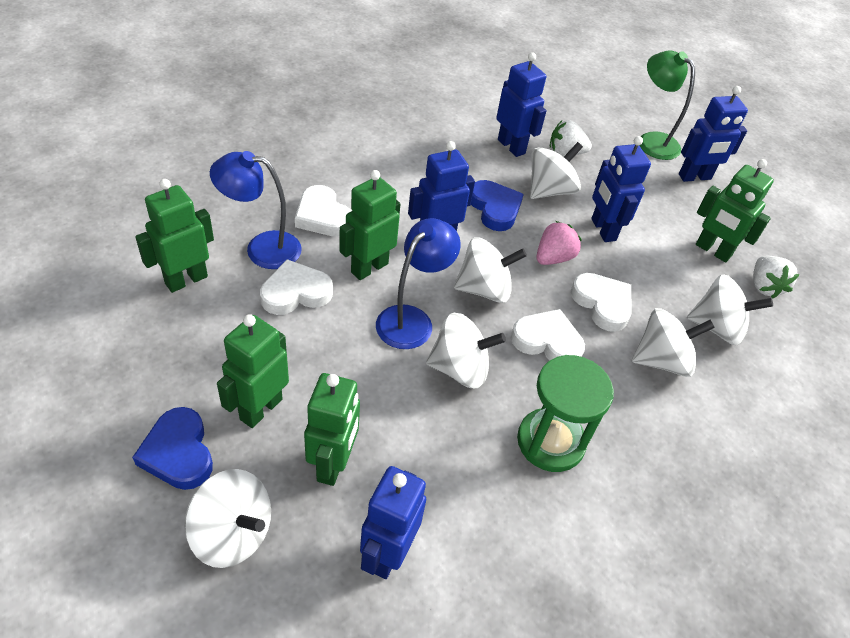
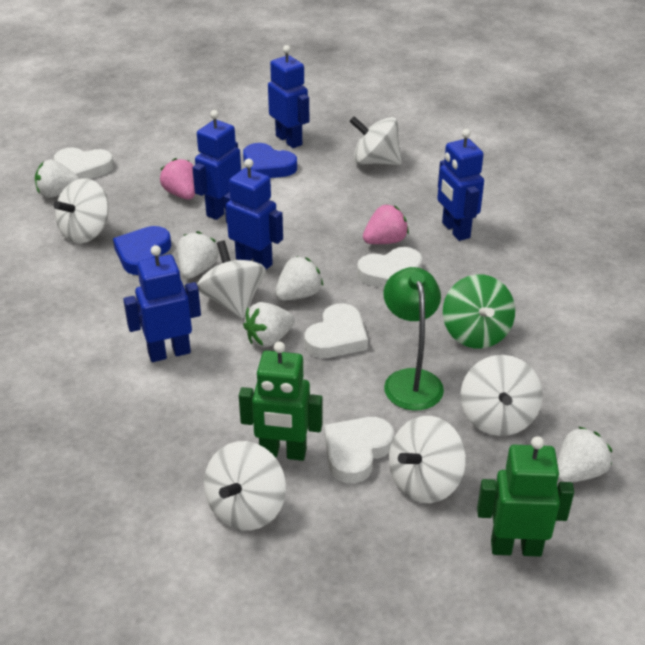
blue lamp: [210,151,302,269] [376,218,461,349] = 2 -> none = 0
green hourglass: [517,355,614,472] = 1 -> none = 0
green robot: [135,179,214,293] [217,314,289,428] [304,373,360,486] [339,170,400,280] [696,159,774,262] = 5 -> [239,341,322,461] [477,436,574,557] = 2
green spinning top: none = 0 -> [443,274,515,349] = 1
pink strawberry: [536,221,582,265] = 1 -> [160,158,195,200] [363,205,409,244] = 2
white strawberry: [550,120,592,156] [753,256,799,299] = 2 -> [35,159,80,198] [177,231,218,279] [243,302,295,347] [275,256,323,301] [557,427,612,483] = 5

